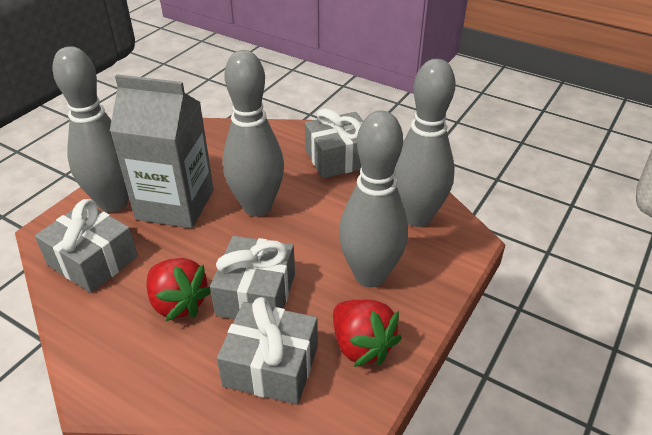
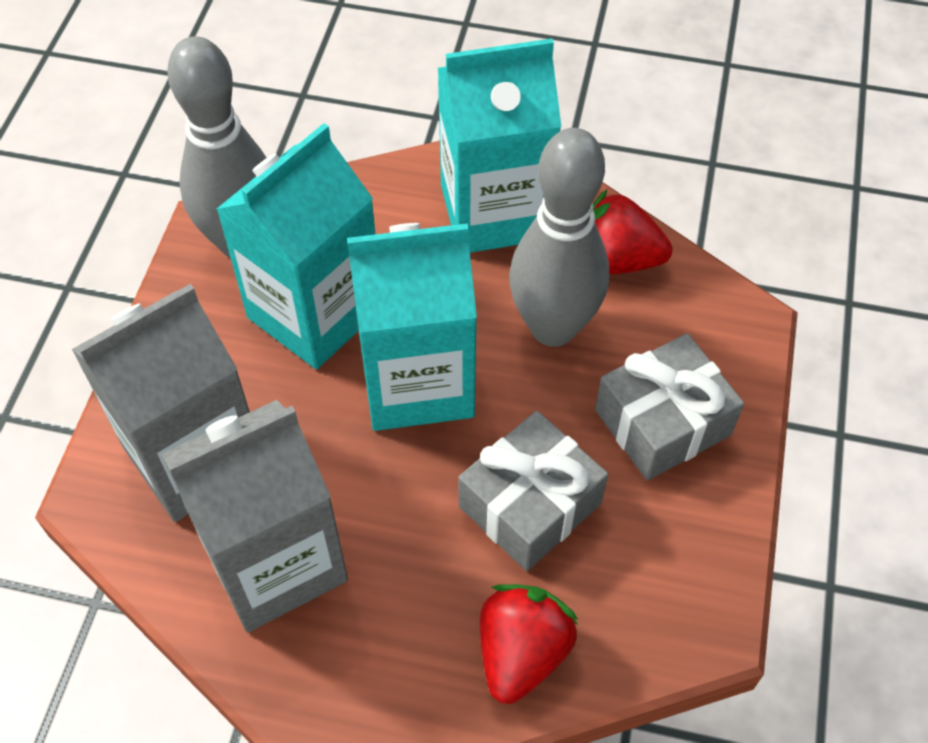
grey bowling pin: [53,46,129,212] [223,50,284,217] [339,111,408,287] [395,59,455,227] = 4 -> [167,36,266,259] [509,128,609,347] = 2
grey carton: [110,74,214,228] = 1 -> [72,284,250,522] [161,400,348,632] = 2
grey gift: [35,199,138,293] [210,236,295,319] [217,297,318,405] [305,108,363,178] = 4 -> [458,411,608,571] [595,333,744,481] = 2
turquoise carton: none = 0 -> [216,123,375,369] [347,223,477,431] [438,39,561,253] = 3

